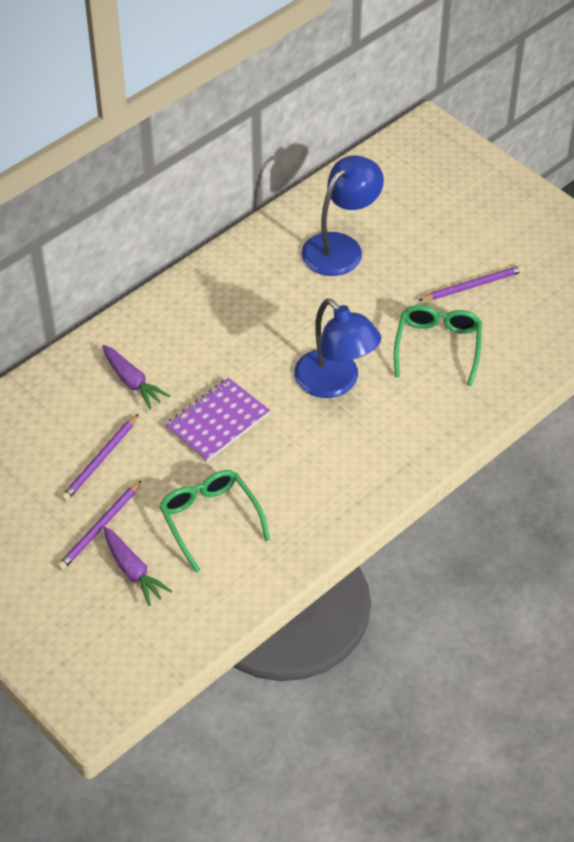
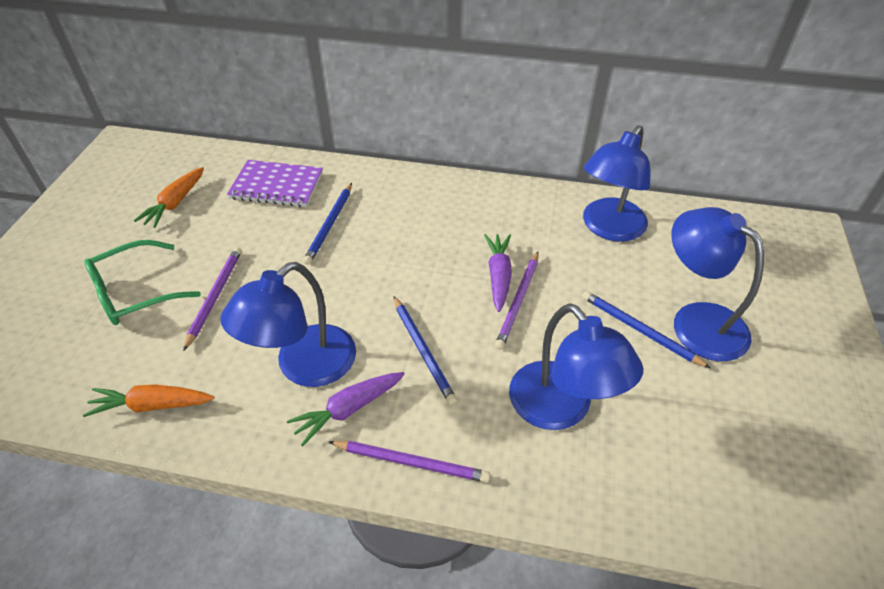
blue lamp: [294,298,381,398] [301,155,384,276] = 2 -> [220,262,356,387] [509,303,643,430] [583,125,650,242] [671,207,764,361] = 4
blue pencil: none = 0 -> [303,183,352,265] [394,297,457,405] [582,291,711,368] = 3
green glasses: [159,470,270,573] [394,305,482,386] = 2 -> [84,240,201,325] = 1
orange carrot: none = 0 -> [83,384,214,417] [134,167,204,228] = 2

